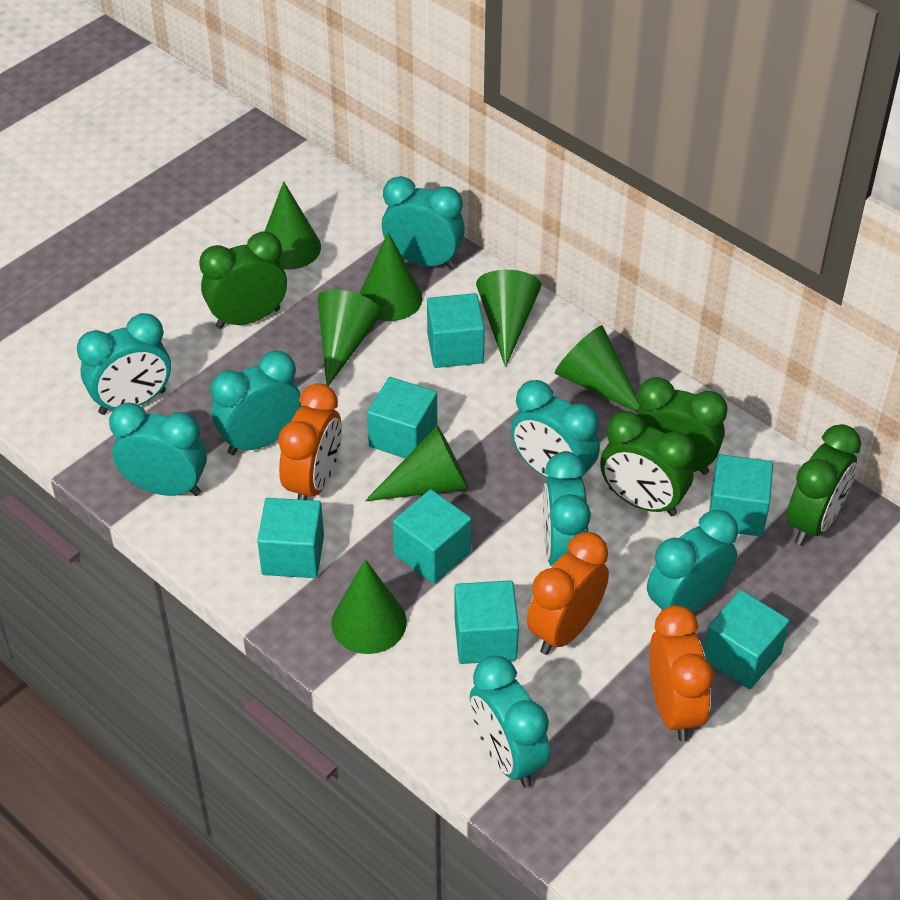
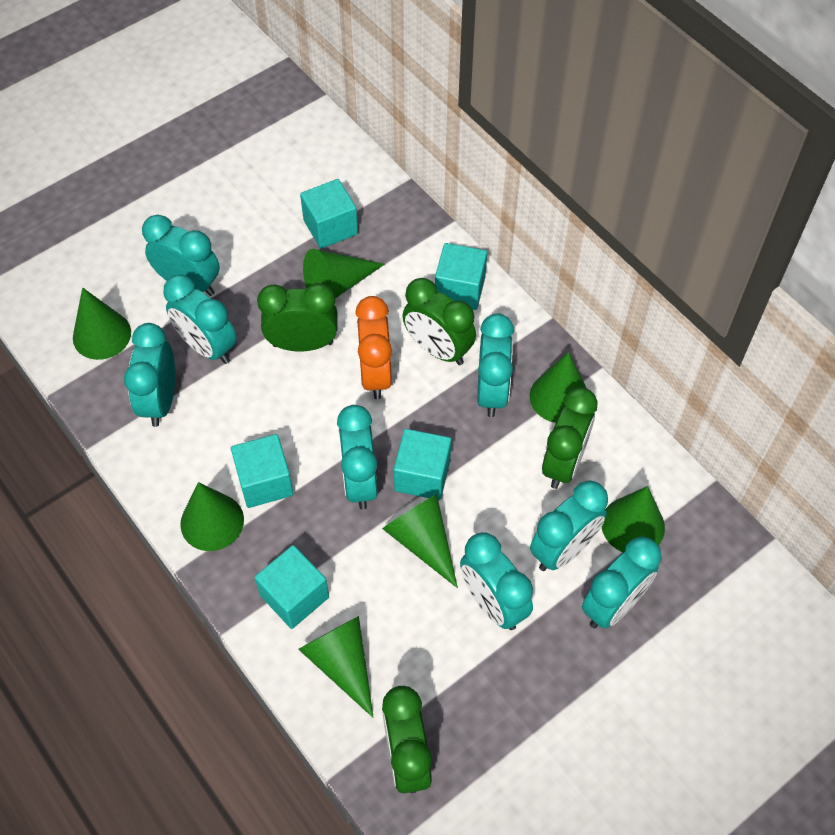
orange clock: [278,383,342,500] [527,532,609,655] [649,605,713,741] = 3 -> [355,296,392,399] = 1
turquoise cube: [257,498,324,578] [367,377,437,458] [393,489,471,584] [427,293,485,368] [454,580,519,664] [703,590,790,689] [709,454,773,537] = 7 -> [231,434,294,508] [255,545,329,629] [300,179,358,249] [394,429,451,500] [435,243,487,310] = 5

